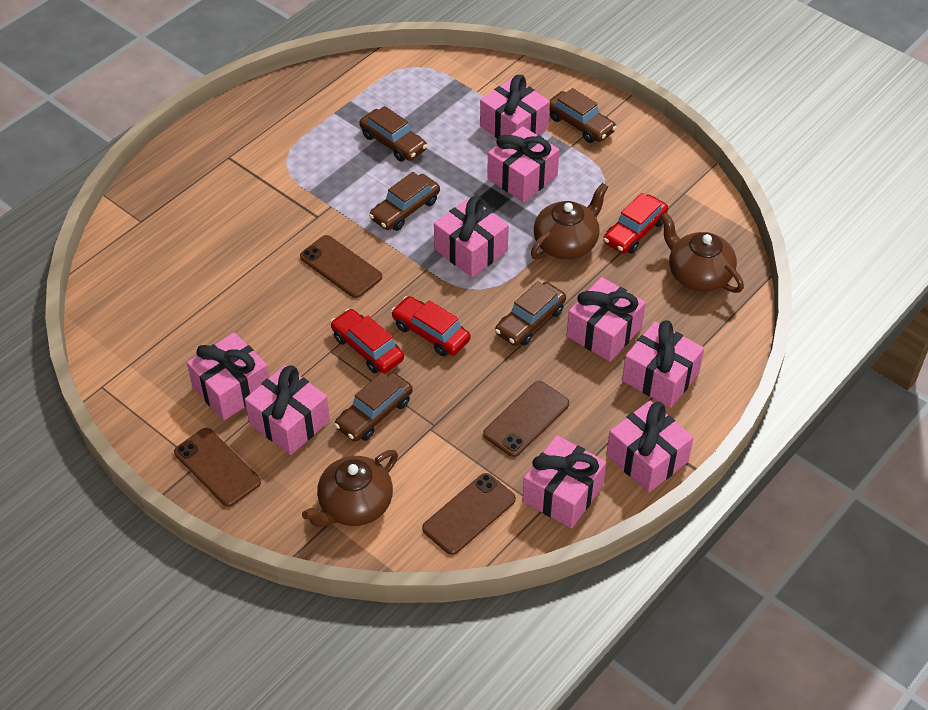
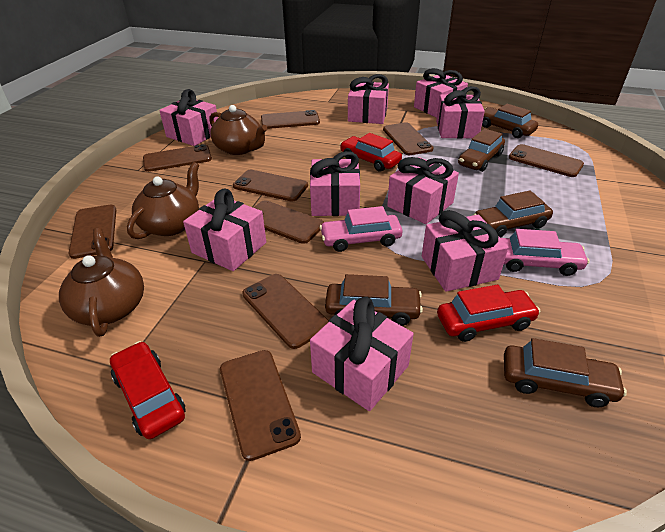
brown phone: [174,428,261,507] [300,235,382,298] [422,473,516,555] [483,381,569,457] = 4 -> [69,205,116,259] [143,144,212,172] [220,350,301,461] [233,170,308,201] [242,274,329,349] [253,200,324,244] [261,110,320,129] [383,122,434,155] [508,144,584,177] = 9
pink car: none = 0 -> [319,206,403,252] [501,229,589,276] = 2

